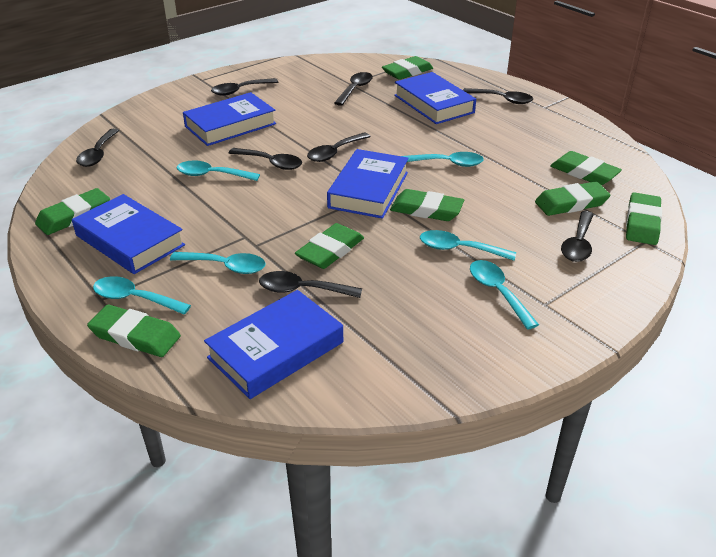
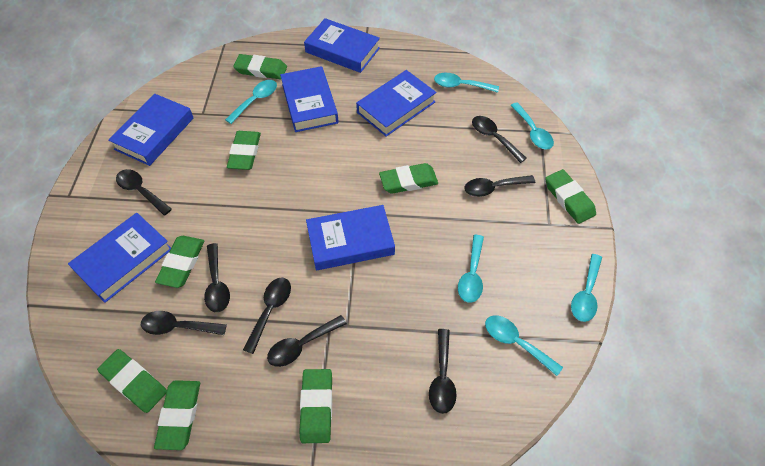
blue book: [72,194,185,274] [183,92,276,146] [204,290,343,399] [327,149,409,219] [394,72,476,124] = 5 -> [68,213,171,303] [108,94,194,166] [280,66,339,132] [304,18,380,73] [306,205,395,270] [356,70,436,137] = 6

